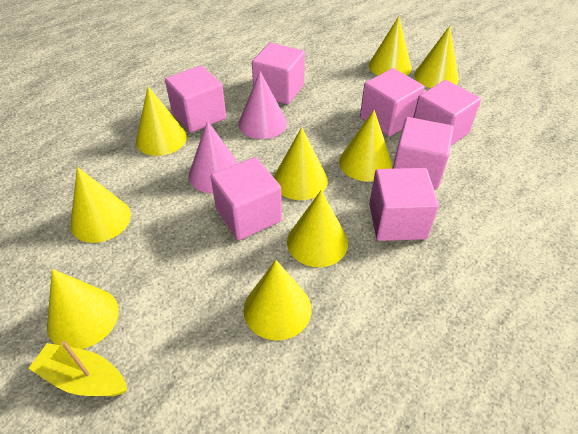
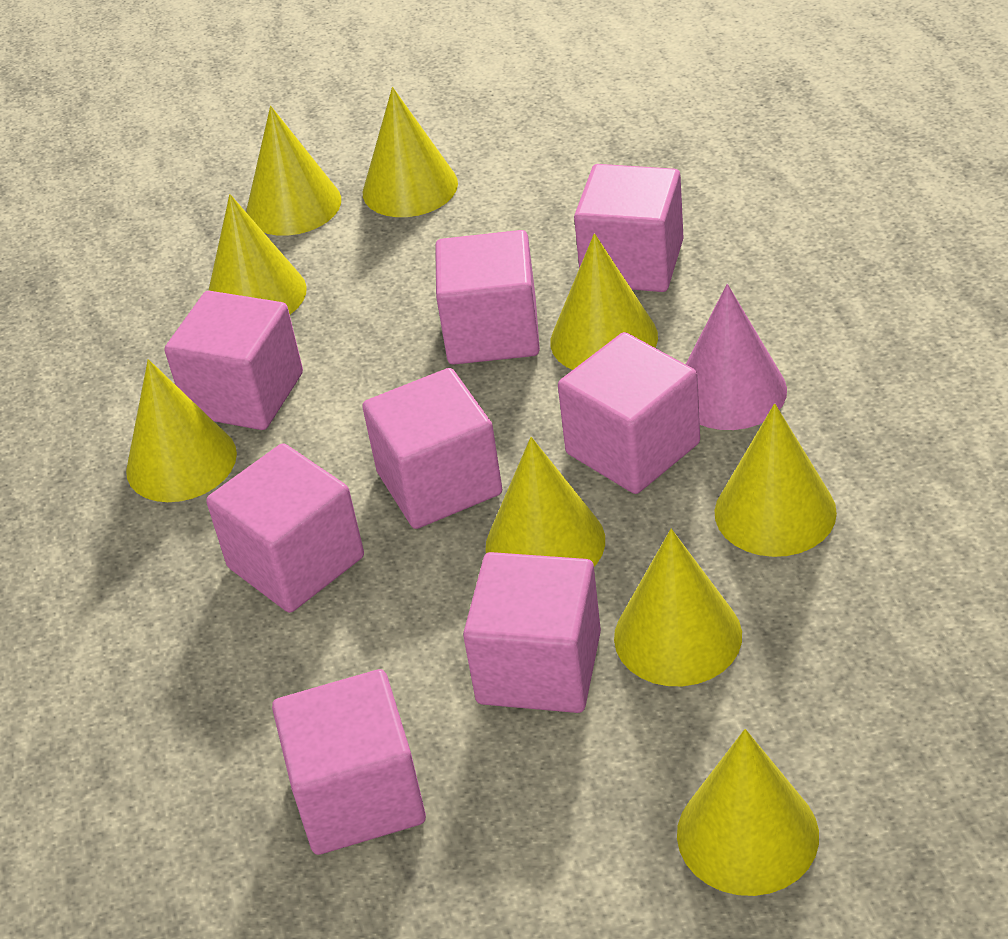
pink cone: [189,121,238,193] [238,71,287,139] = 2 -> [686,284,787,430] = 1
pink cube: [165,65,226,133] [211,157,282,240] [252,43,305,104] [360,68,425,136] [369,168,439,241] [393,117,453,190] [413,80,481,146] = 7 -> [165,291,303,430] [206,443,364,613] [272,669,426,855] [362,368,502,529] [435,230,540,365] [463,552,601,713] [558,332,700,494] [574,164,684,292] = 8
yellow boat: [28,341,128,396] = 1 -> none = 0

